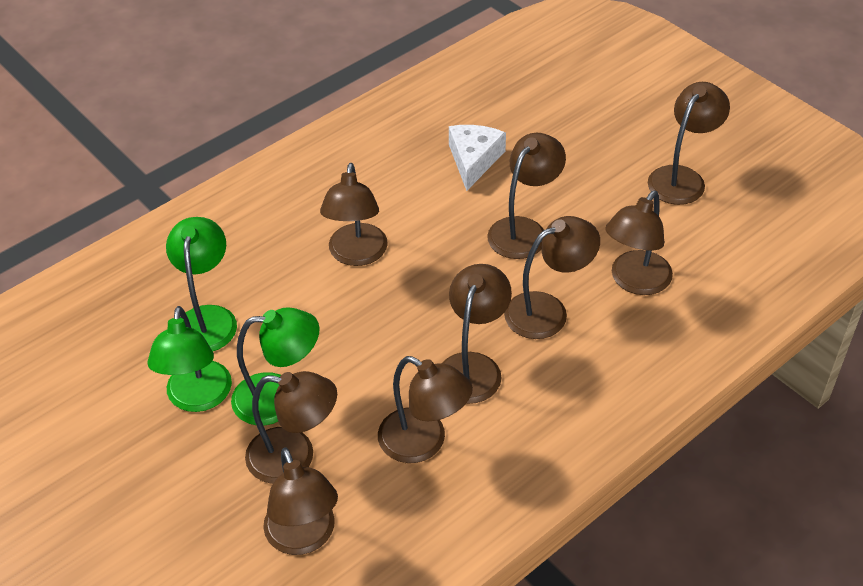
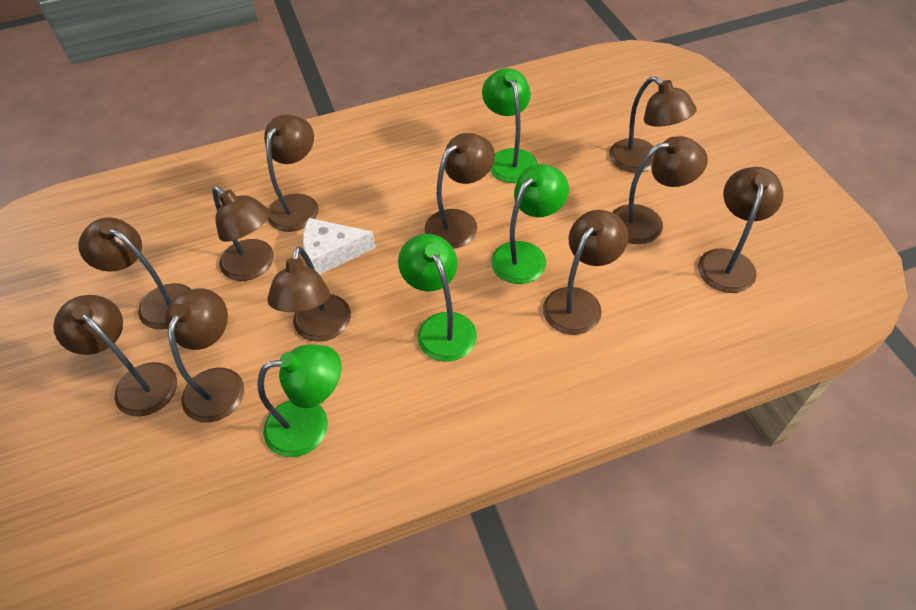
brown lamp: [245,371,337,484] [263,448,338,555] [320,163,388,266] [378,356,473,463] [442,264,512,404] [487,133,566,259] [504,216,600,339] [605,191,673,295] [648,82,730,205] = 9 -> [53,295,177,416] [78,217,192,330] [165,288,244,423] [212,186,274,281] [264,115,318,232] [267,246,351,342] [424,133,495,249] [543,210,628,335] [609,76,697,173] [612,136,708,244] [698,167,784,293] = 11
green lamp: [147,306,232,412] [166,217,237,351] [231,307,319,426] = 3 -> [257,344,341,457] [398,234,477,362] [482,68,538,183] [491,164,569,284] = 4

